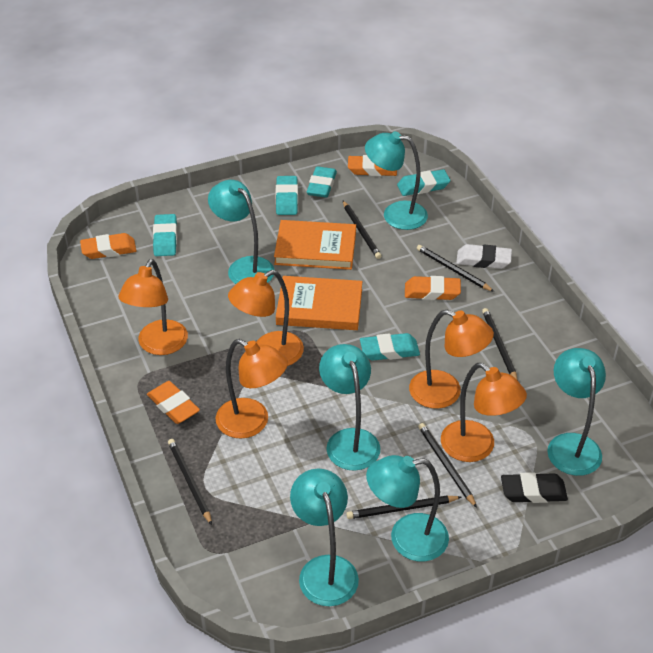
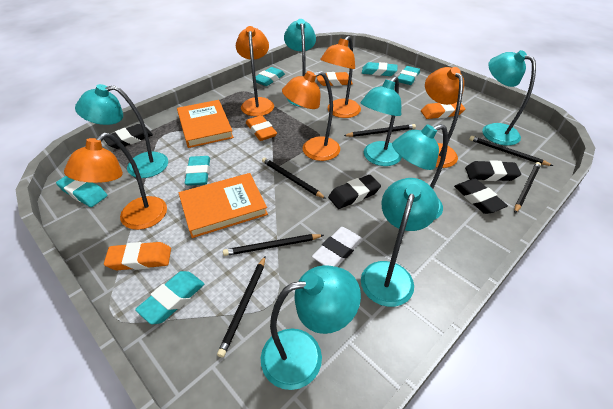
black eraser: [501,472,568,503] = 1 -> [104,124,153,149] [328,175,381,209] [454,179,508,214] [465,160,521,181] = 4
turquoise eraser: [153,214,177,256] [276,176,298,215] [307,166,337,197] [360,333,420,360] [397,169,450,196] = 5 -> [56,176,107,207] [135,271,204,324] [185,156,210,186] [252,67,285,86] [362,62,398,76] [398,66,420,85] = 6
turquoise lamp: [208,180,274,284] [290,469,359,606] [319,344,380,471] [365,131,428,230] [366,455,449,561] [547,348,606,476] = 6 -> [75,84,168,178] [261,265,361,390] [284,19,316,107] [361,76,402,166] [361,178,439,307] [392,124,448,220] [482,50,536,146] = 7

